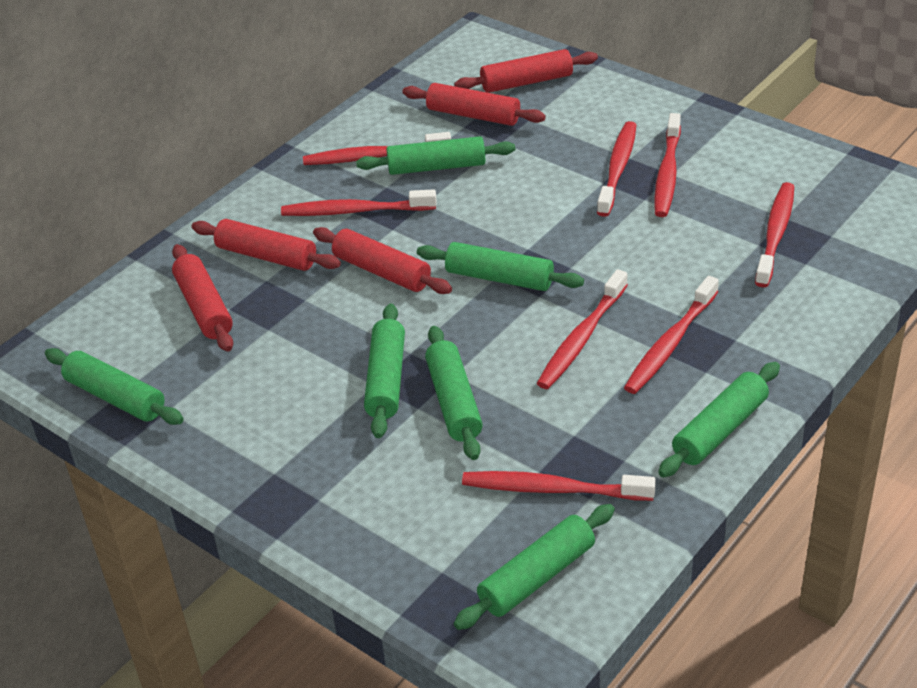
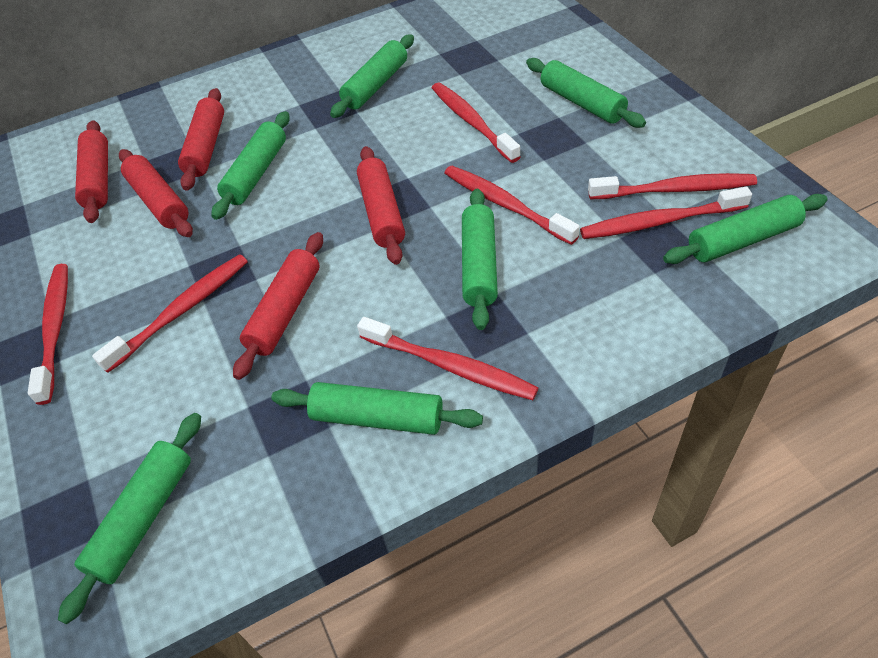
red toothbrush: [281,189,436,216] [303,132,451,165] [462,471,656,501] [537,269,628,389] [597,121,636,217] [624,276,719,394] [654,113,681,217] [755,182,794,287] = 8 -> [28,264,68,405] [92,254,248,373] [357,317,538,400] [432,83,521,163] [445,166,580,245] [580,187,752,239] [588,173,757,199] = 7

